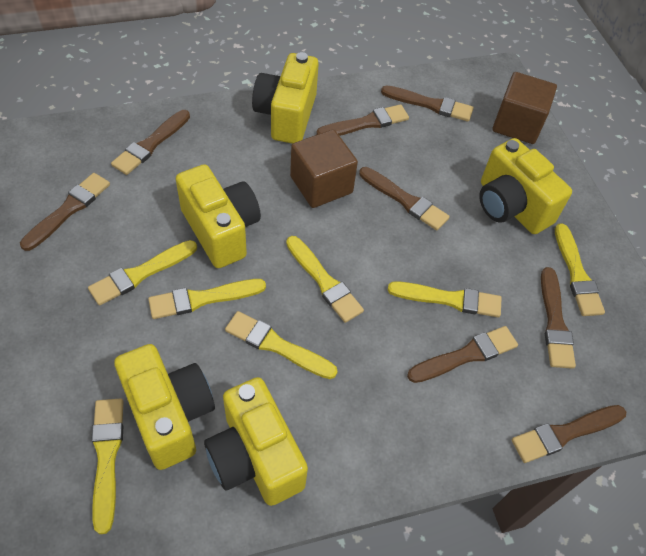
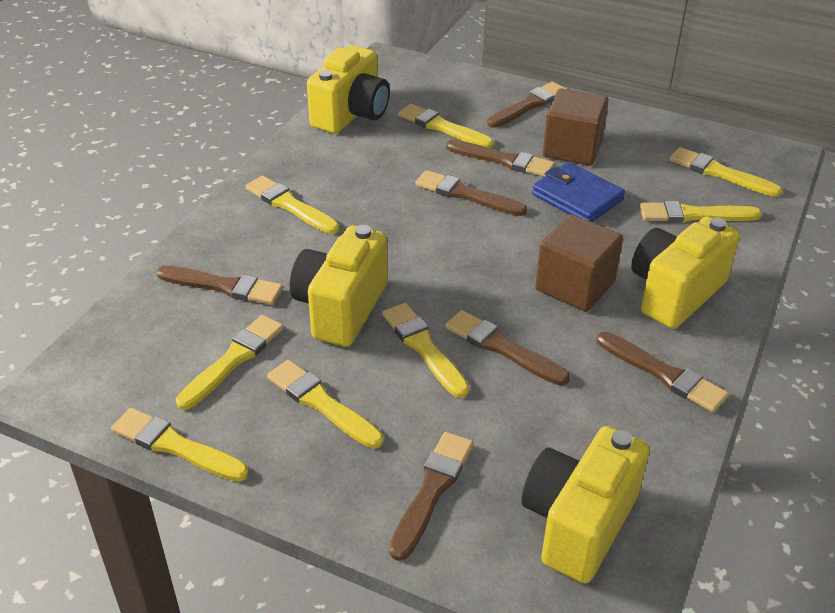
blue wallet: none = 0 -> [532,162,625,222] = 1
brown brush: [20,173,110,251] [111,110,190,175] [316,104,409,136] [359,167,450,231] [381,85,474,122] [407,326,518,383] [512,405,626,463] [541,267,576,369] = 8 -> [157,265,283,305] [389,432,473,561] [415,170,527,216] [445,310,570,386] [446,140,555,177] [487,82,568,127] [597,332,729,412] = 7
yellow brush: [88,240,197,305] [91,398,124,534] [148,279,266,319] [225,311,338,379] [286,236,364,323] [387,281,501,317] [555,223,605,316] = 7 -> [111,408,249,482] [176,315,284,410] [245,176,339,234] [267,360,384,449] [382,303,469,398] [398,104,494,148] [640,201,762,223] [669,147,782,197] = 8
yellow camera: [114,344,215,470] [176,164,261,268] [204,377,308,506] [252,52,319,144] [479,138,572,234] = 5 -> [290,225,388,347] [307,45,390,134] [521,426,649,583] [631,216,740,329] = 4

